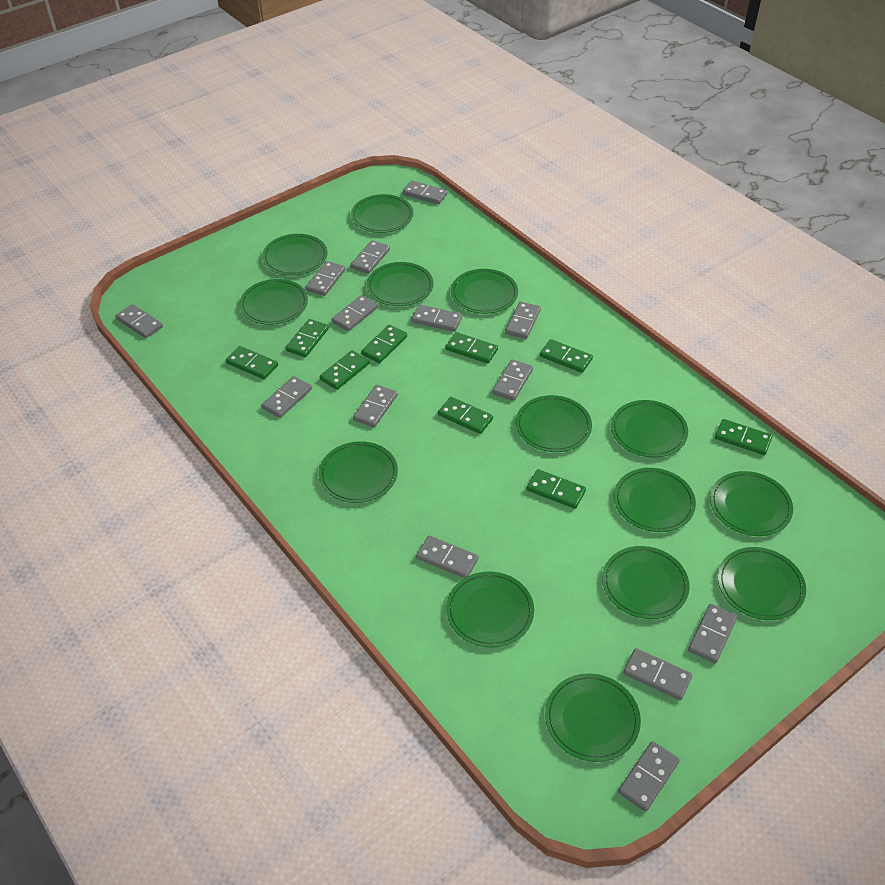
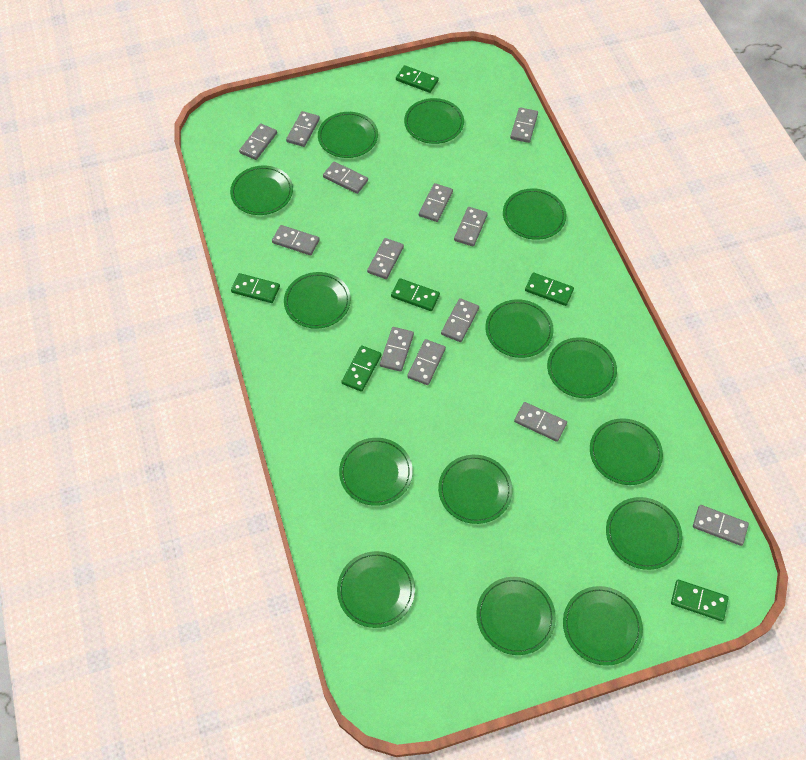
green domino: [226,346,278,379] [286,319,329,357] [320,350,369,390] [361,325,407,363] [438,397,493,434] [446,332,498,364] [527,469,586,509] [540,339,593,373] [715,419,773,455] = 9 -> [231,273,280,303] [341,345,381,392] [391,278,440,311] [396,65,439,93] [525,273,574,306] [671,580,729,621] = 6
grey domino: [115,304,163,338] [262,376,312,418] [305,261,345,296] [332,295,378,331] [350,240,390,274] [353,385,398,428] [403,181,448,204] [412,305,462,332] [416,536,479,578] [492,359,533,401] [505,302,541,339] [618,741,680,812] [624,648,692,700] [688,604,737,663] = 14 -> [239,124,277,160] [272,225,320,255] [286,111,320,147] [323,162,368,194] [367,238,404,279] [380,327,414,372] [407,339,446,385] [419,183,453,222] [441,298,479,342] [454,207,488,247] [510,107,538,143] [514,402,567,442] [693,505,749,546] = 13

